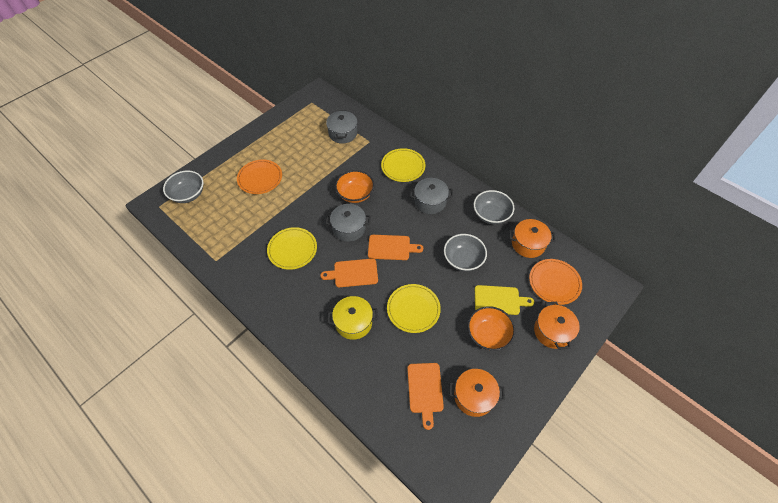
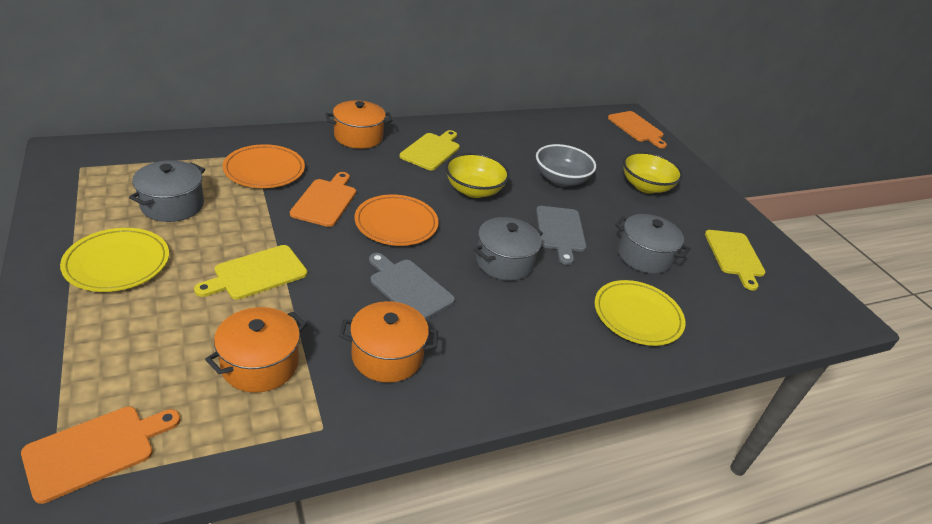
grey bowl: [163,170,203,203] [444,234,487,271] [474,190,514,225] = 3 -> [536,144,596,187] = 1
grey cutting board: none = 0 -> [369,253,455,320] [536,206,586,265] = 2
orange bowl: [335,170,374,203] [468,306,515,351] = 2 -> none = 0
yellow bowl: none = 0 -> [445,153,510,198] [623,152,683,194] = 2
yellow cutting board: [475,285,534,315] = 1 -> [194,245,307,300] [400,130,460,170] [705,230,766,291] = 3
yellow plate: [267,227,317,270] [381,148,425,182] [387,284,441,333] = 3 -> [60,228,169,292] [595,280,685,346] = 2
yellow pot: [327,296,378,340] = 1 -> none = 0

